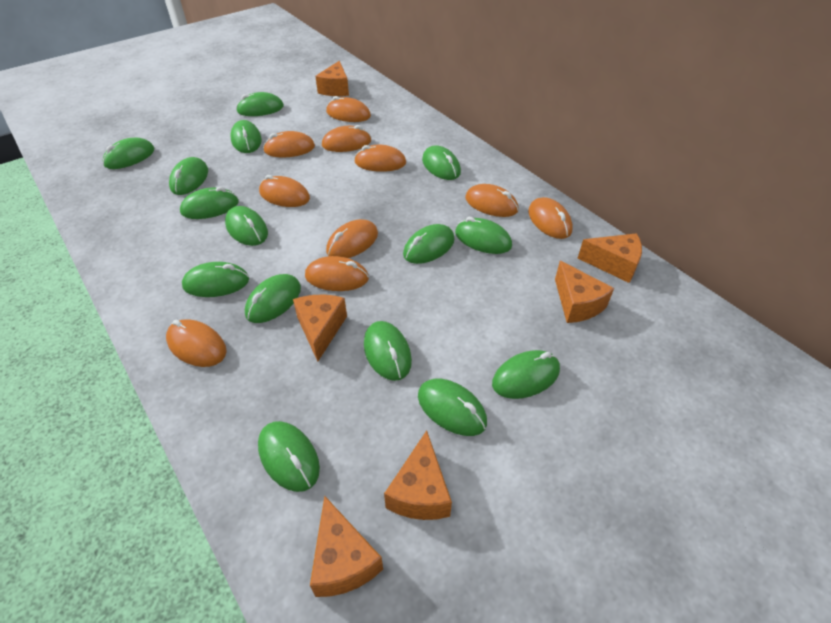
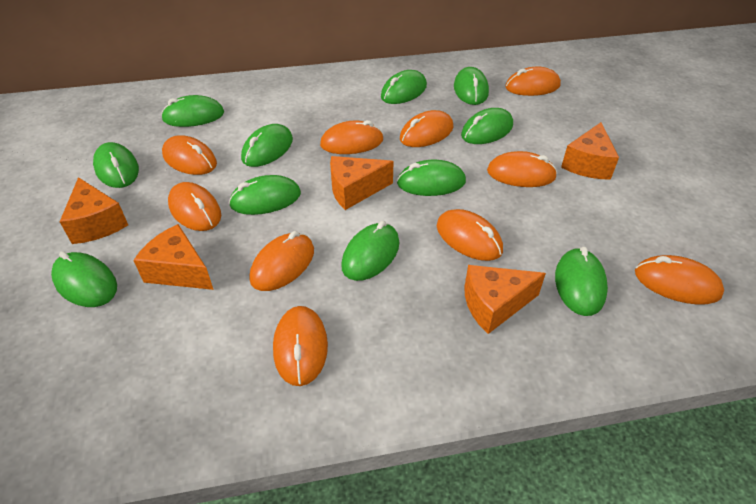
green mouse: [103,138,154,169] [169,157,208,195] [180,187,239,219] [182,262,249,297] [225,206,268,246] [230,120,262,153] [236,92,284,116] [245,274,301,323] [258,421,320,492] [364,321,412,381] [403,224,455,264] [418,378,487,436] [422,145,461,180] [455,217,512,254] [492,350,560,399] = 15 -> [51,251,117,307] [93,142,139,188] [161,95,224,127] [229,175,301,215] [241,124,293,167] [341,221,399,281] [381,70,427,104] [397,160,466,196] [454,67,489,105] [461,108,513,144] [555,247,608,316] = 11
orange cheese: [293,295,347,361] [310,496,383,597] [315,61,349,96] [384,431,452,520] [555,261,614,323] [578,233,642,283] = 6 -> [60,177,128,244] [133,224,214,290] [330,156,394,210] [464,265,546,334] [561,122,619,180] = 5

